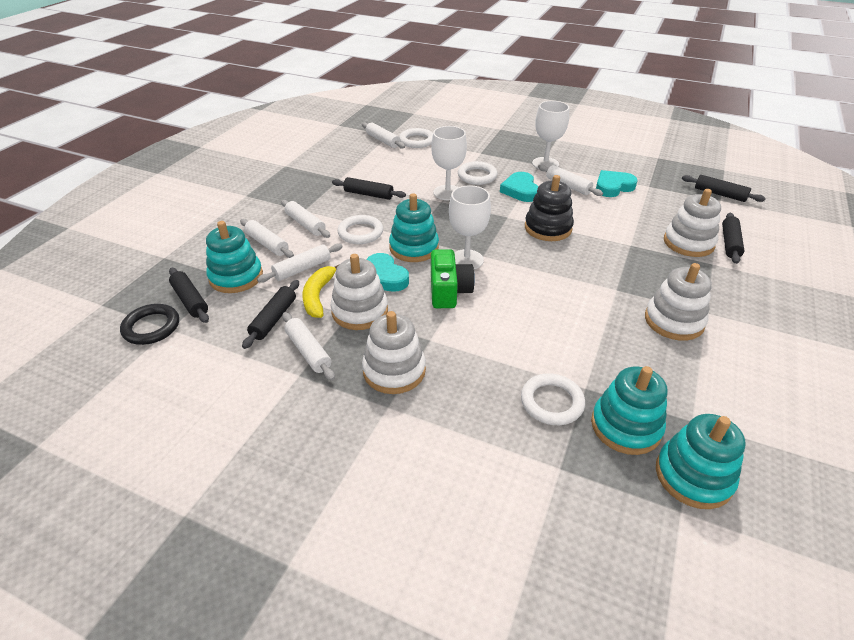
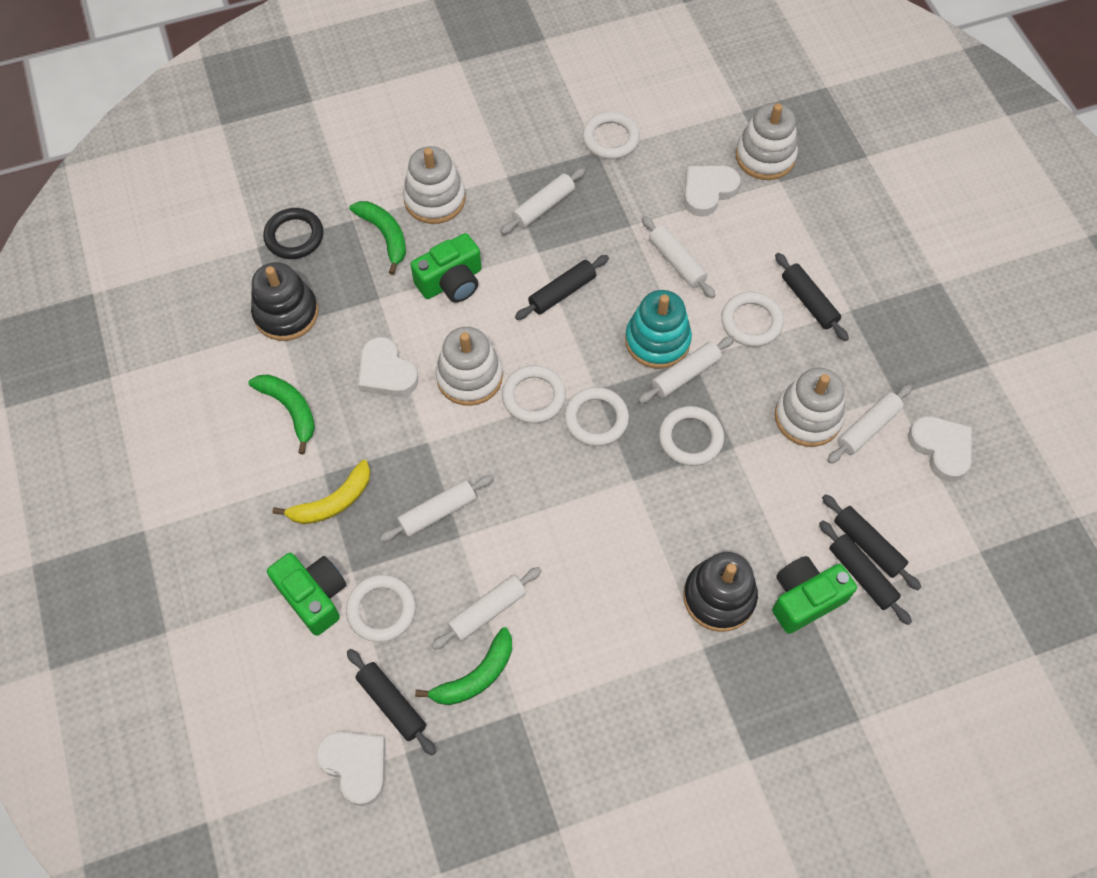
black stacking toy: [525,175,574,241] = 1 -> [251,262,319,341] [683,552,758,632] = 2
green banana: none = 0 -> [248,374,315,454] [349,201,406,275] [415,627,512,705] = 3
green camera: [431,249,475,308] = 1 -> [267,553,346,636] [410,233,481,303] [772,556,857,634] = 3
turquoise heart: [366,253,409,291] [500,172,538,202] [596,170,638,197] = 3 -> none = 0
turquoise stacking toy: [206,221,263,293] [389,193,439,262] [591,366,668,455] [656,414,746,509] = 4 -> [625,290,692,369] = 1
white goblet: [431,126,467,200] [449,185,491,269] [532,101,569,169] = 3 -> none = 0
white heart: none = 0 -> [316,732,385,806] [358,337,418,397] [684,166,740,217] [908,416,972,481] = 4
white ring: [337,215,383,244] [399,128,433,148] [458,161,497,185] [521,373,585,425] = 4 -> [346,575,416,642] [502,365,566,423] [564,387,629,446] [582,112,640,159] [659,406,724,466] [721,292,784,347] = 6

